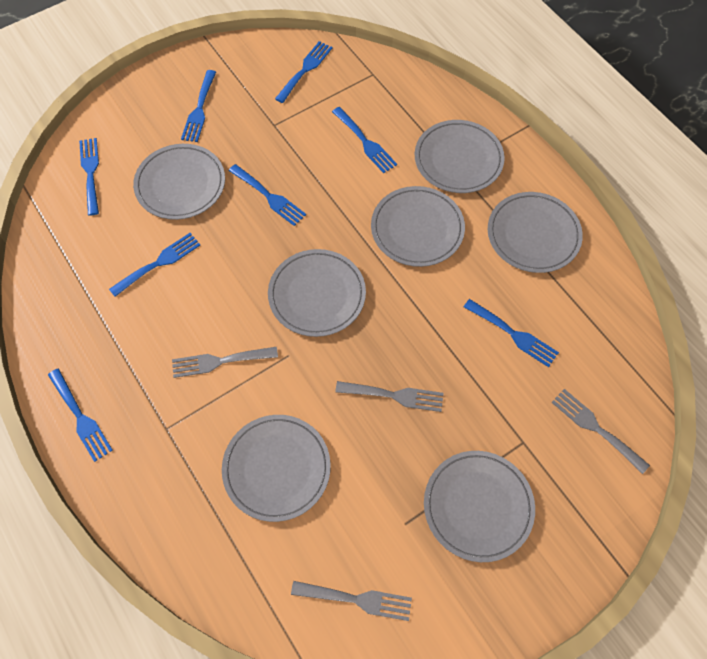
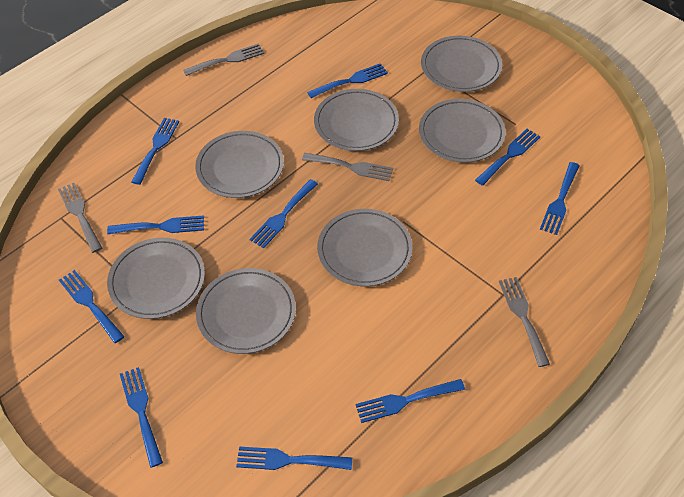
blue fork: [48,369,113,462] [79,138,99,216] [109,233,200,297] [181,70,216,142] [229,164,306,226] [275,41,332,103] [332,107,397,173] [464,299,559,367] = 8 -> [59,270,125,343] [107,215,204,234] [120,367,163,468] [131,118,179,185] [236,446,352,470] [250,179,318,248] [307,63,388,98] [355,379,465,423] [475,129,540,186] [540,162,580,235] = 10

